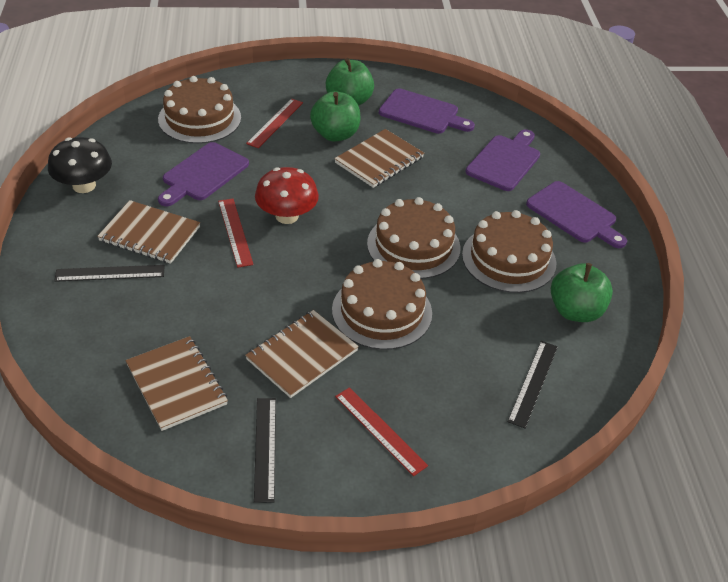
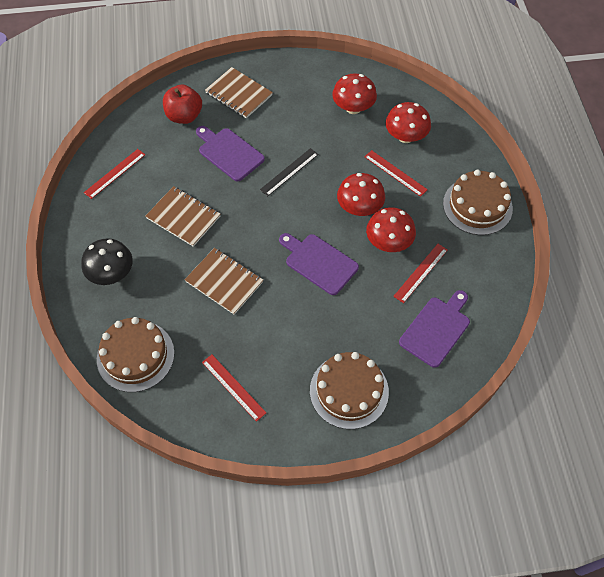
black ruler: [54,265,165,282] [254,398,276,503] [507,341,558,428] = 3 -> [260,148,319,196] = 1
brown cake: [158,76,241,144] [332,259,432,350] [367,197,461,279] [462,210,556,293] = 4 -> [97,317,175,392] [310,352,389,429] [443,170,513,235] = 3
brown notebook: [97,200,200,264] [126,336,228,431] [245,310,359,398] [334,129,424,188] = 4 -> [146,186,220,247] [185,248,263,315] [205,67,273,118] = 3
green apple: [310,91,360,142] [326,58,374,106] [551,263,613,322] = 3 -> none = 0
purple cutting board: [158,142,249,206] [379,89,475,134] [466,129,540,191] [526,181,627,248] = 4 -> [196,126,265,181] [279,233,359,295] [399,290,470,368] = 3
red apple: none = 0 -> [163,84,202,124] = 1
red mushroom: [255,167,319,224] = 1 -> [332,74,377,114] [337,173,385,216] [366,207,416,252] [386,102,431,143] = 4
red ruler: [218,199,254,268] [246,98,303,148] [335,387,428,476] = 3 -> [84,149,145,199] [202,355,266,422] [364,150,428,197] [393,244,448,303] = 4

